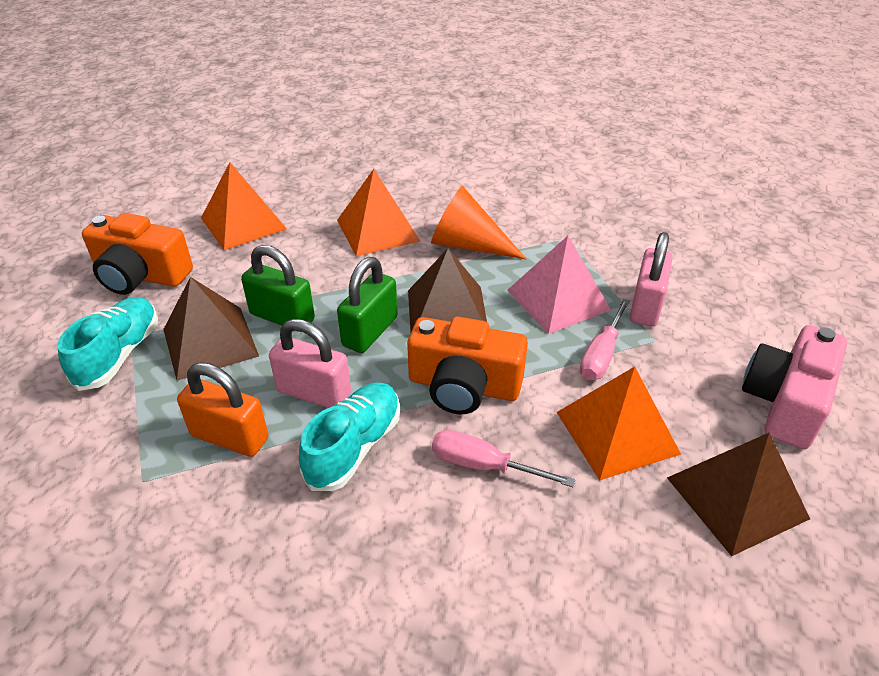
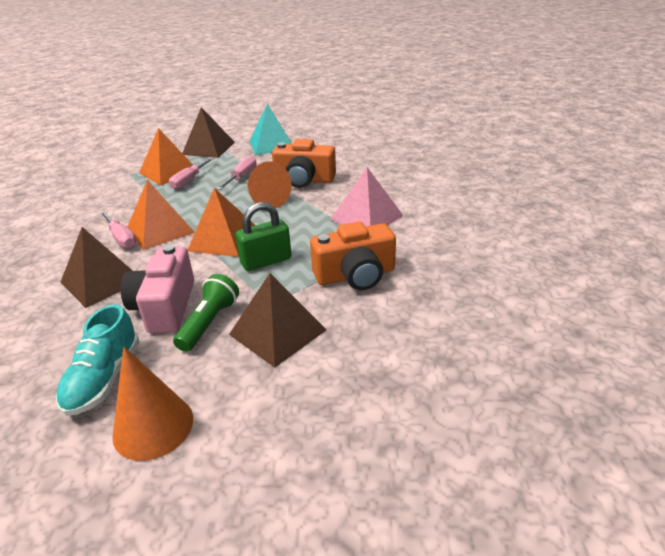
green flashlight: none = 0 -> [173,274,239,352] = 1
green padlock: [241,245,315,332] [337,257,398,353] = 2 -> [235,202,291,271] = 1
orange cone: [431,186,526,259] = 1 -> [112,347,193,461] [247,161,292,208] = 2
orange padlock: [177,362,269,457] = 1 -> none = 0
pink padlock: [269,319,351,408] [630,232,672,326] = 2 -> none = 0
pink screwdriver: [432,430,575,487] [580,299,630,380] = 2 -> [100,211,136,248] [169,157,214,190] [217,156,257,190] = 3
turquoise pyramid: none = 0 -> [250,104,292,155] = 1
turquoise shoe: [58,297,158,391] [299,382,400,491] = 2 -> [56,304,140,416] = 1

